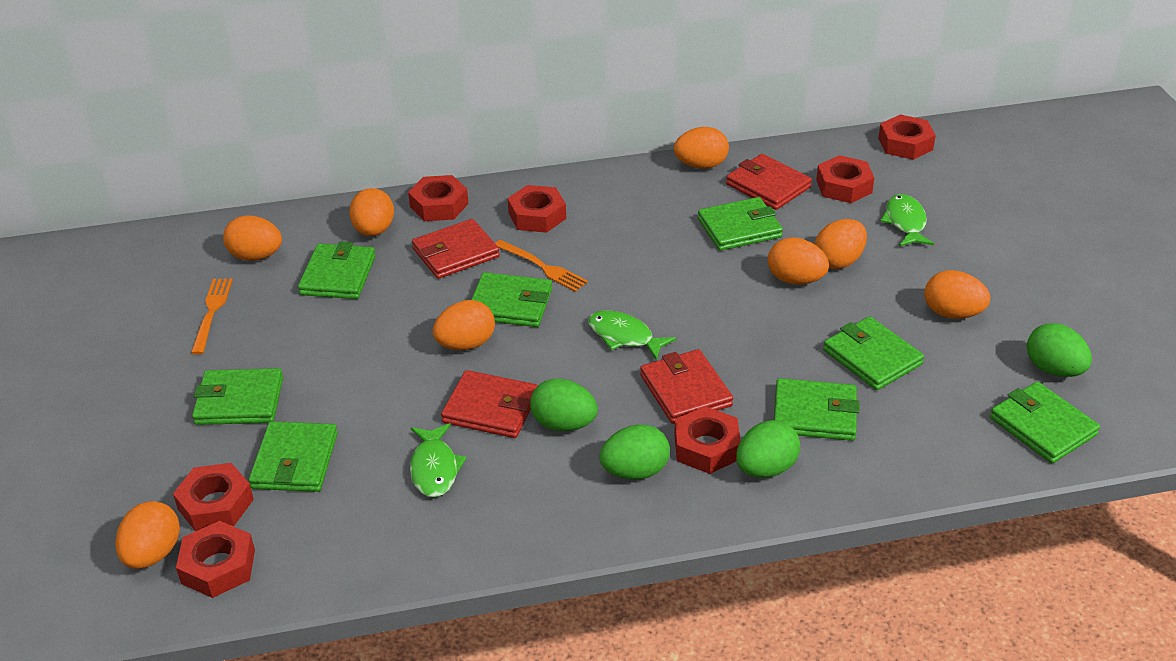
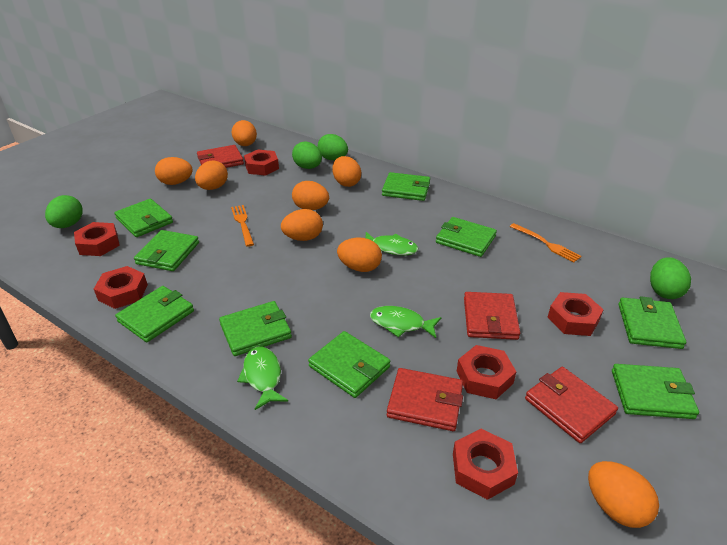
green wallet: [192,368,283,425] [249,421,338,492] [298,242,376,299] [471,272,552,327] [698,197,783,251] [774,378,859,441] [823,316,924,390] [990,382,1100,463] = 8 -> [114,199,173,237] [115,286,194,342] [134,230,199,271] [219,301,292,356] [308,331,391,398] [382,172,430,201] [436,217,497,257] [612,364,699,419] [618,297,686,349] = 9
red nut: [173,463,254,532] [176,521,255,598] [408,175,468,221] [507,185,566,233] [674,406,741,474] [816,155,874,203] [878,114,936,160] = 7 -> [74,222,120,256] [94,266,148,309] [244,149,279,176] [453,429,518,500] [457,345,516,399] [547,292,604,336] = 6

